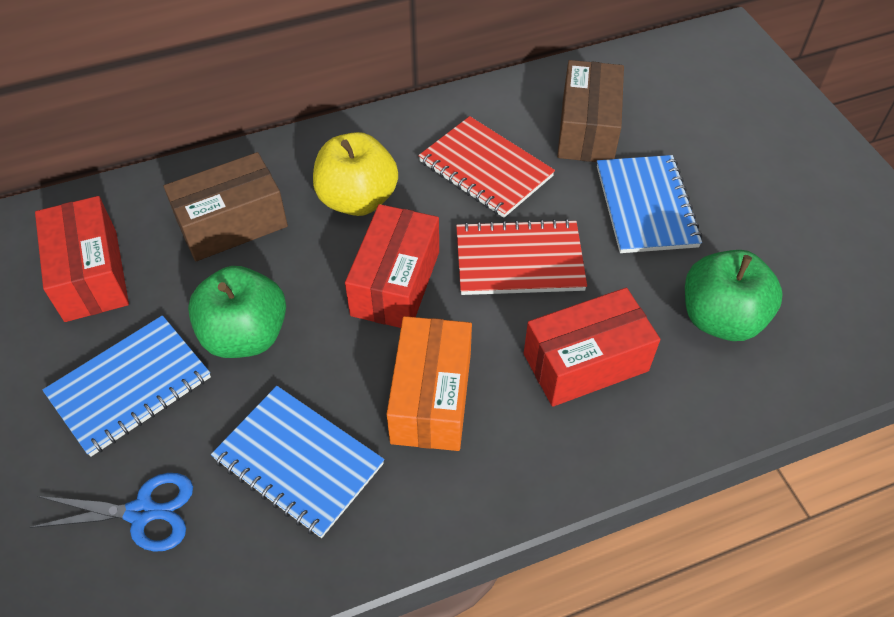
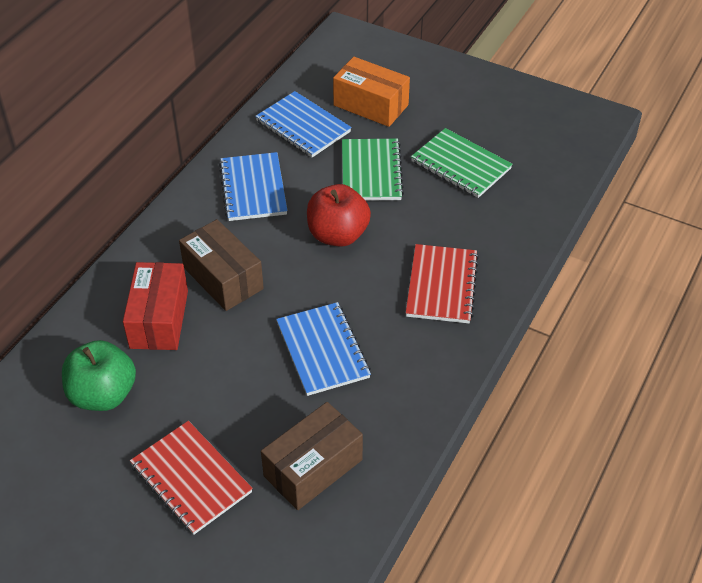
blue scissors: [30,473,193,552] = 1 -> none = 0
green apple: [188,266,286,358] [685,250,783,341] = 2 -> [62,340,136,411] = 1
green notebook: none = 0 -> [342,139,404,201] [411,128,513,198] = 2
red apple: none = 0 -> [307,184,371,247] = 1
red box: [35,196,129,322] [345,204,439,328] [524,288,660,407] = 3 -> [123,262,188,350] = 1
yellow apple: [313,132,398,216] = 1 -> none = 0

